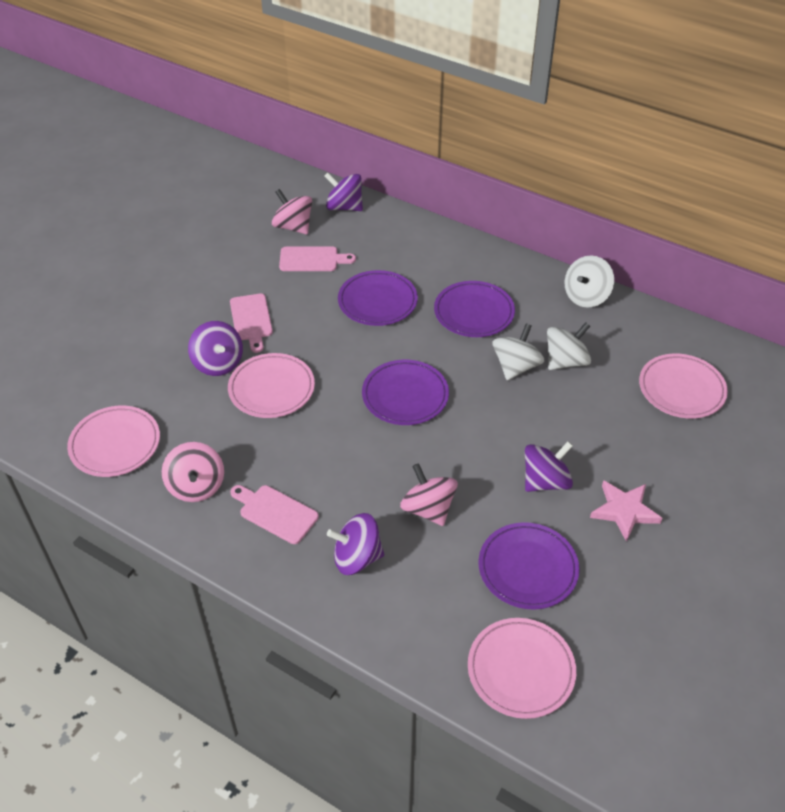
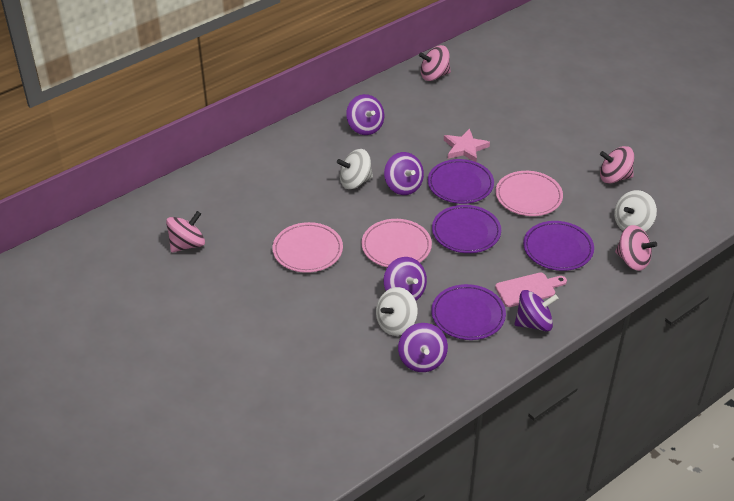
pink cutting board: [230,294,273,353] [230,485,319,544] [279,246,356,271] = 3 -> [495,272,567,307] = 1
pink plate: [67,406,160,477] [228,353,315,418] [468,618,576,719] [639,354,728,419] = 4 -> [273,222,343,273] [362,219,432,267] [496,171,563,216] = 3
pink spinning top: [162,442,224,502] [272,189,312,234] [400,463,458,526] = 3 -> [166,211,205,252] [419,45,451,81] [600,146,634,184] [615,225,657,271] = 4
purple spinning top: [188,321,243,376] [324,172,363,211] [327,513,384,575] [525,441,573,492] = 4 -> [346,94,384,135] [384,152,424,195] [384,257,427,301] [398,323,448,372] [515,290,558,331] = 5

